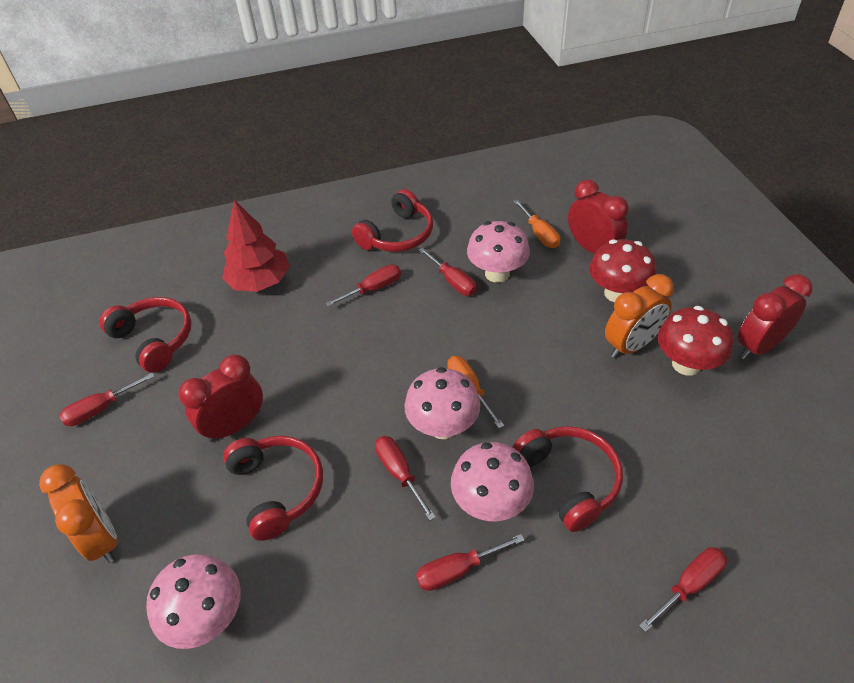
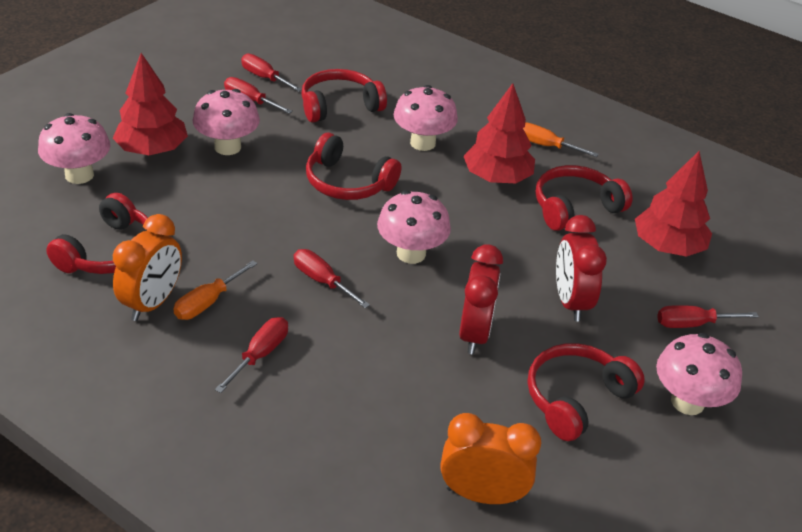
pink mushroom: [146,554,241,649] [404,367,480,439] [451,442,534,521] [467,221,530,283] = 4 -> [38,113,110,184] [193,89,260,155] [377,190,451,264] [393,85,458,151] [656,333,742,415] = 5
red clock: [178,355,263,442] [568,180,629,254] [738,274,812,359] = 3 -> [459,244,503,354] [556,215,607,322] = 2
red headphones: [99,297,191,373] [223,436,323,541] [352,189,433,252] [513,426,623,532] = 4 -> [46,193,148,274] [301,69,387,123] [306,133,401,200] [527,343,645,441] [535,165,632,231] = 5
red mushroom: [589,239,656,302] [658,306,733,376] = 2 -> none = 0
red screwdriver: [59,372,155,426] [325,264,401,307] [375,436,436,521] [416,534,525,591] [419,247,477,296] [639,547,727,632] = 6 -> [215,317,288,393] [224,77,293,114] [241,54,302,92] [294,249,370,308] [657,305,759,328] = 5
red tree: [222,200,290,292] = 1 -> [113,53,188,155] [463,83,535,183] [635,151,712,257] = 3

